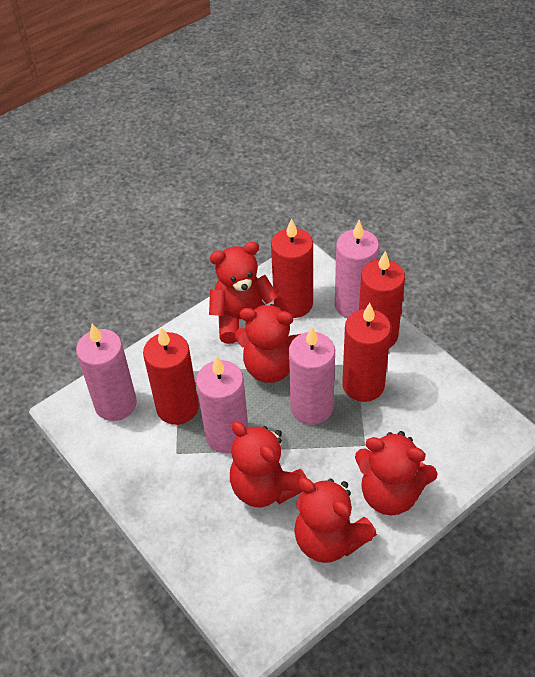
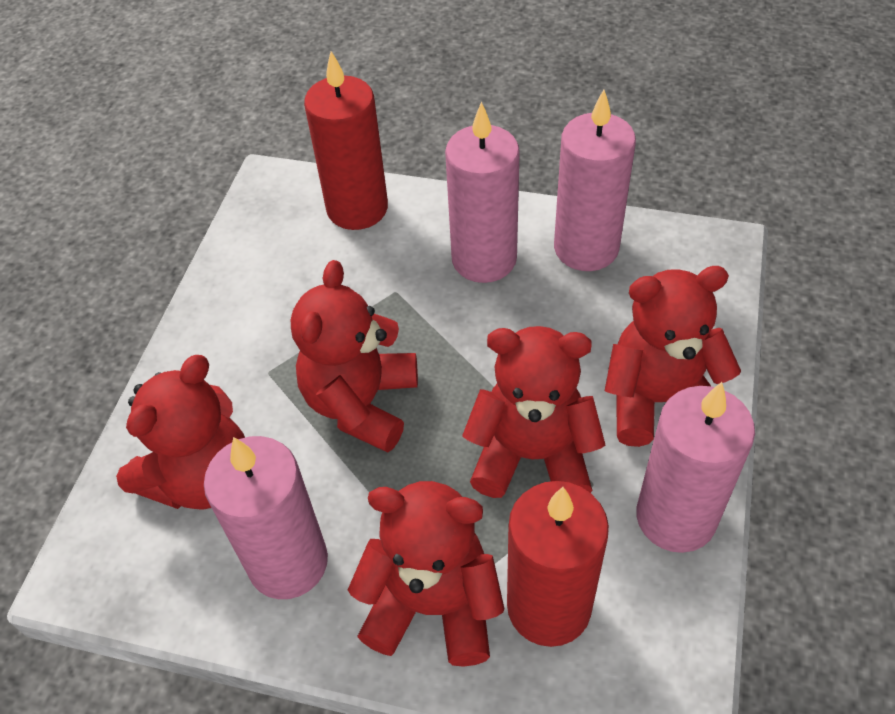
red candle: [143,327,199,425] [271,218,313,318] [342,303,391,402] [359,251,405,348] = 4 -> [304,51,388,230] [507,481,609,647] = 2

